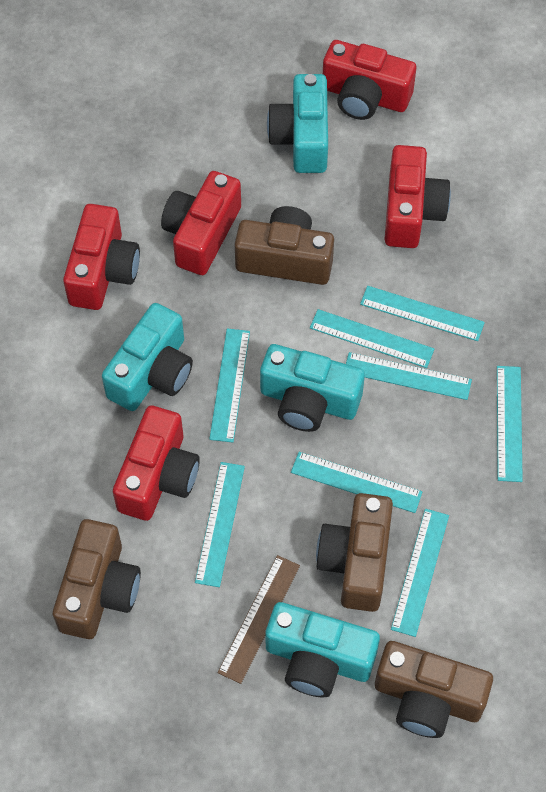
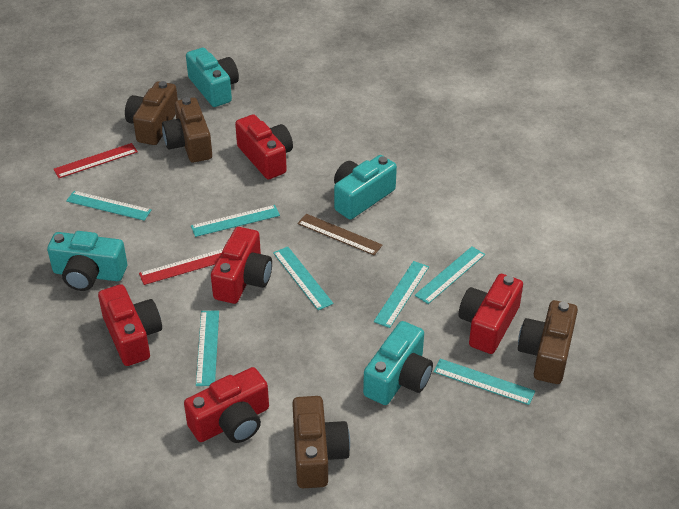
red ruler: none = 0 -> [53,143,138,178] [139,249,223,285] = 2
turquoise ruler: [195,462,245,587] [209,328,250,442] [291,452,422,513] [310,309,434,368] [346,352,472,400] [360,286,485,341] [391,509,449,637] [497,366,523,482] = 8 -> [66,191,152,221] [191,205,280,237] [196,310,219,386] [273,247,333,310] [374,261,429,328] [415,247,485,304] [433,359,535,405] = 7

